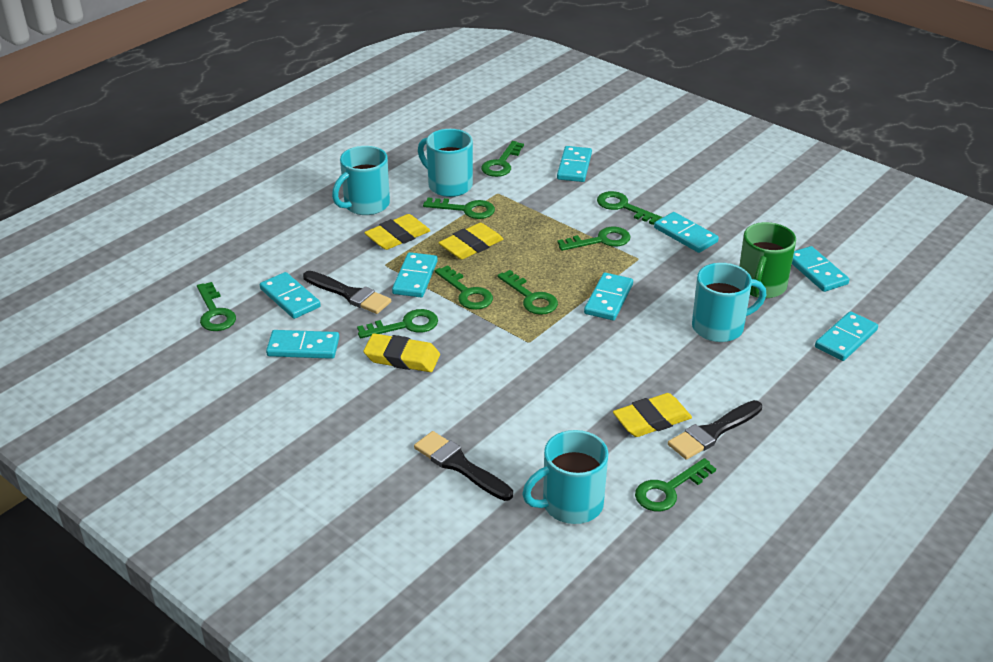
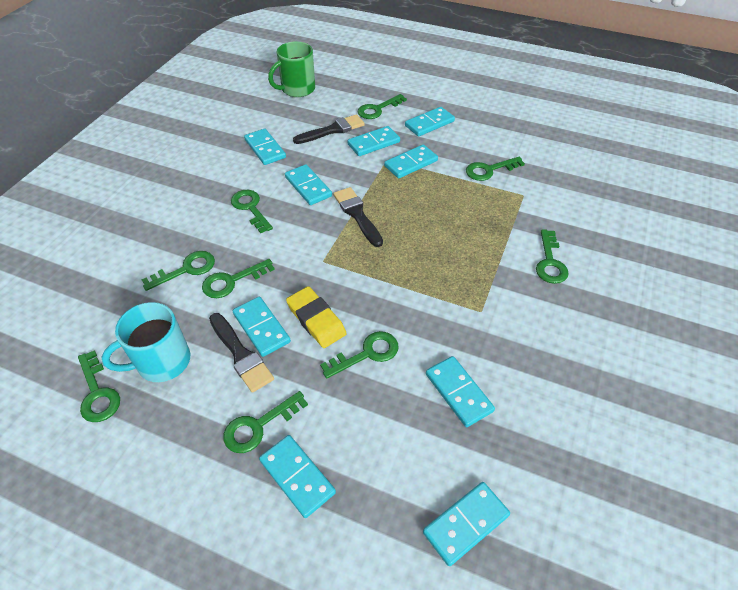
turquoise domino: [260,272,320,319] [266,330,339,359] [392,252,438,297] [557,146,592,182] [584,273,633,320] [654,212,719,253] [792,246,849,292] [815,311,878,361] = 8 -> [233,296,291,357] [244,129,286,165] [259,435,336,518] [285,164,332,205] [347,126,400,156] [384,144,438,178] [405,107,455,137] [423,482,510,566] [426,356,495,427] = 9
turquoise mug: [332,146,390,215] [418,129,473,197] [522,430,608,524] [692,263,766,342] = 4 -> [101,302,190,382] = 1
yellow eraser: [363,333,440,372] [364,214,431,250] [438,223,503,259] [613,393,692,437] = 4 -> [286,286,346,348] = 1

